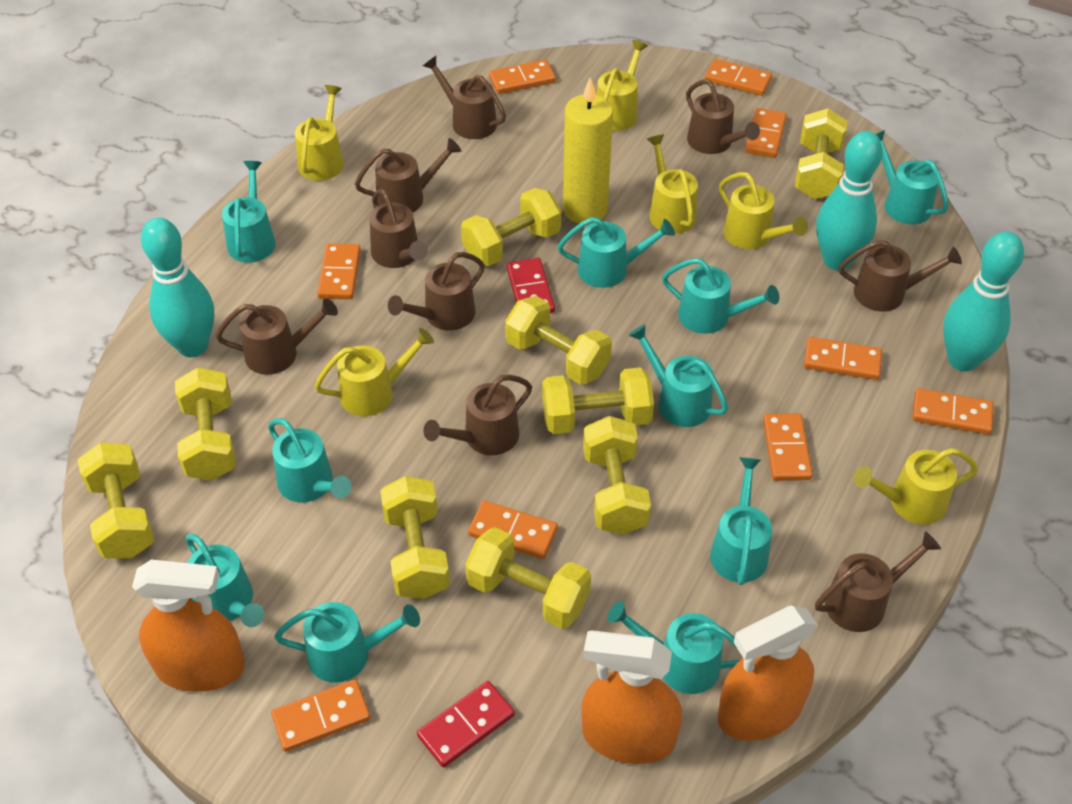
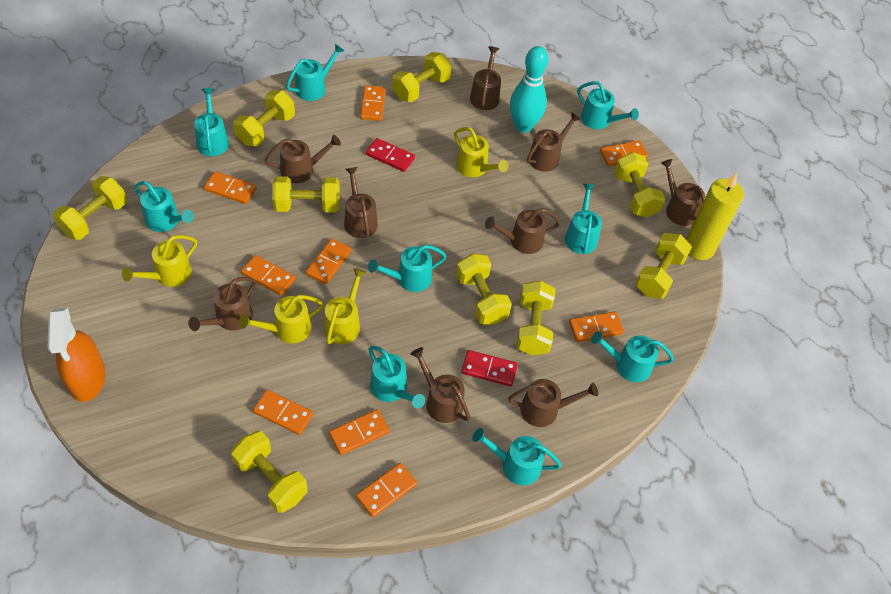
orange spray bottle: [132,560,245,692] [582,630,682,764] [718,605,818,741] = 3 -> [48,308,106,402] = 1
turquoise bowling pin: [141,218,214,357] [816,131,883,270] [943,232,1024,371] = 3 -> [510,46,548,133] = 1
turquoise watering can: [185,534,264,627] [222,161,276,263] [268,418,351,503] [274,602,420,683] [557,217,675,288] [607,601,741,694] [628,324,728,427] [662,258,779,334] [710,457,772,585] [876,130,949,225] = 10 -> [134,181,194,232] [194,88,229,156] [286,44,344,101] [368,245,446,292] [368,346,425,409] [472,428,562,485] [565,183,602,254] [577,81,639,129] [591,331,674,382] = 9
yellow watering can: [295,85,344,181] [315,328,434,417] [596,40,648,131] [647,135,698,234] [719,172,808,249] [853,448,978,525] = 6 -> [122,235,197,287] [239,295,324,343] [324,268,366,344] [454,127,508,177] = 4

